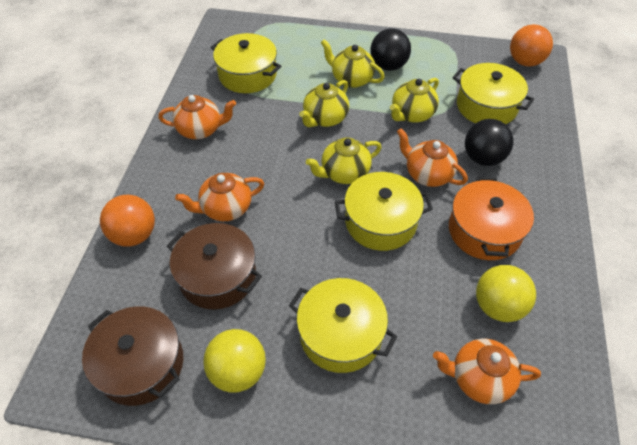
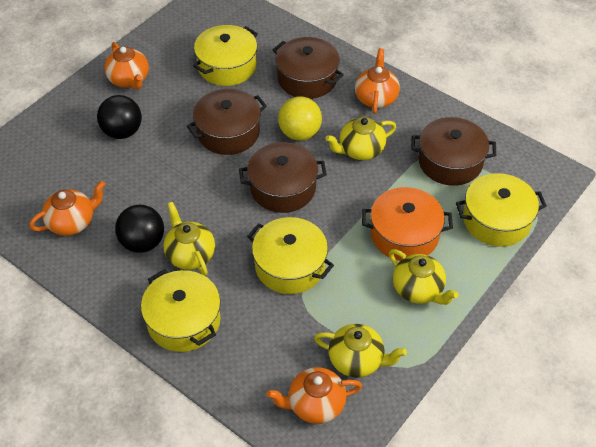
brown pot: [82,306,183,406] [167,223,262,309] = 2 -> [187,89,267,155] [239,142,327,213] [273,37,344,99] [411,117,496,186] = 4
orange ball: [100,195,155,246] [510,24,553,66] = 2 -> none = 0
yellow ball: [203,329,266,392] [476,265,536,322] = 2 -> [278,96,322,141] = 1

